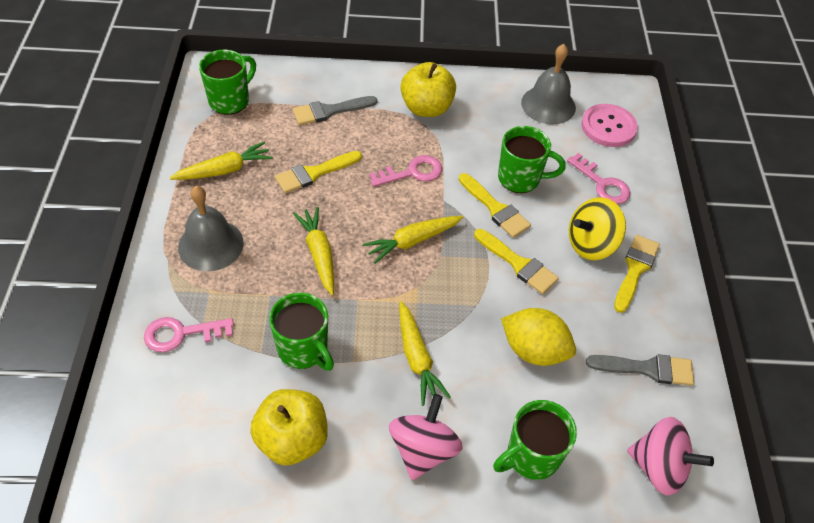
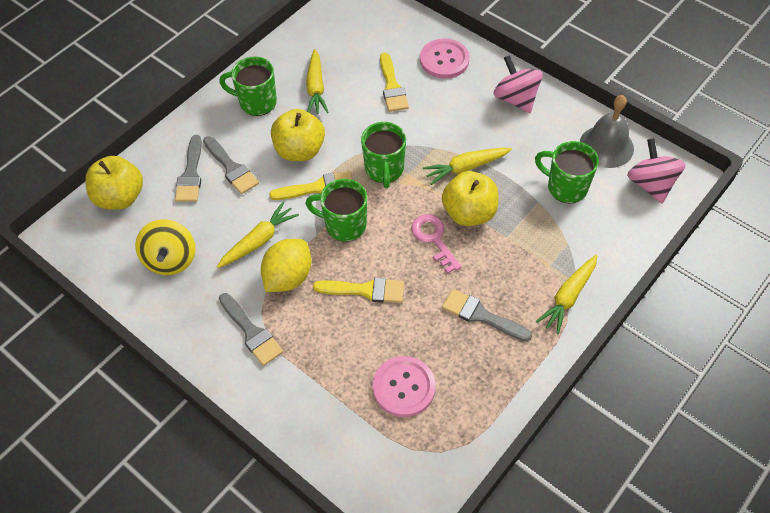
grey bell: [178,186,244,271] [521,44,576,124] = 2 -> [580,95,634,168] = 1
grey brush: [293,96,377,125] [586,354,694,386] = 2 -> [175,135,202,202] [203,136,259,194] [219,293,283,366] [442,289,532,341] = 4
pink button: [581,104,638,147] = 1 -> [373,356,436,417] [420,38,470,79] = 2
pink key: [144,317,234,352] [369,155,442,187] [567,153,630,204] = 3 -> [411,214,461,274] = 1
yellow apple: [250,389,328,465] [400,62,456,117] = 2 -> [85,156,143,210] [271,109,325,161] [442,171,499,226] = 3
yellow brush: [275,151,362,193] [459,173,531,238] [474,229,559,294] [614,235,660,313] = 4 -> [269,171,353,200] [313,278,404,303] [380,52,409,112] = 3

